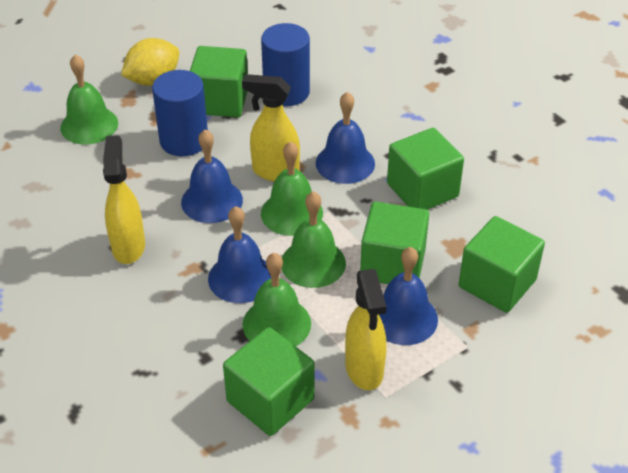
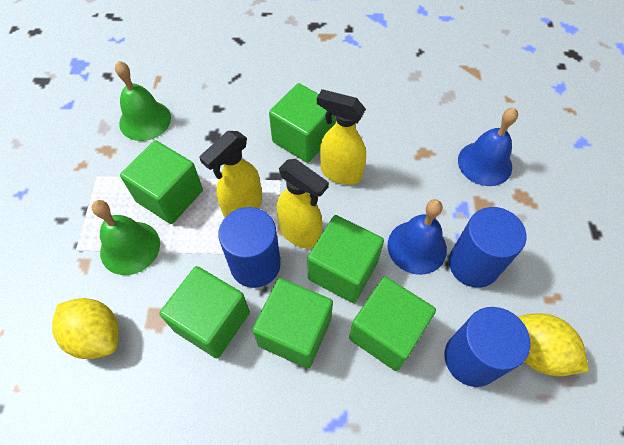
blue bell: [181,130,243,223] [208,206,271,303] [316,92,375,184] [379,247,438,345] = 4 -> [388,199,447,275] [458,108,518,186] = 2
blue cylinder: [152,70,208,156] [261,23,310,106] = 2 -> [218,207,281,288] [444,307,531,387] [449,207,527,288] = 3
green bell: [61,54,118,145] [242,253,311,346] [261,141,323,236] [282,192,346,288] = 4 -> [92,200,160,275] [115,61,171,141] = 2
green cube: [190,46,248,117] [223,327,314,436] [360,202,429,284] [387,128,464,210] [459,216,545,313] = 5 -> [120,140,203,224] [159,266,250,358] [252,278,333,368] [269,83,336,163] [307,215,384,303] [349,277,436,371] = 6
yellow lemon: [121,38,179,86] = 1 -> [52,298,119,359] [518,313,589,376] = 2

